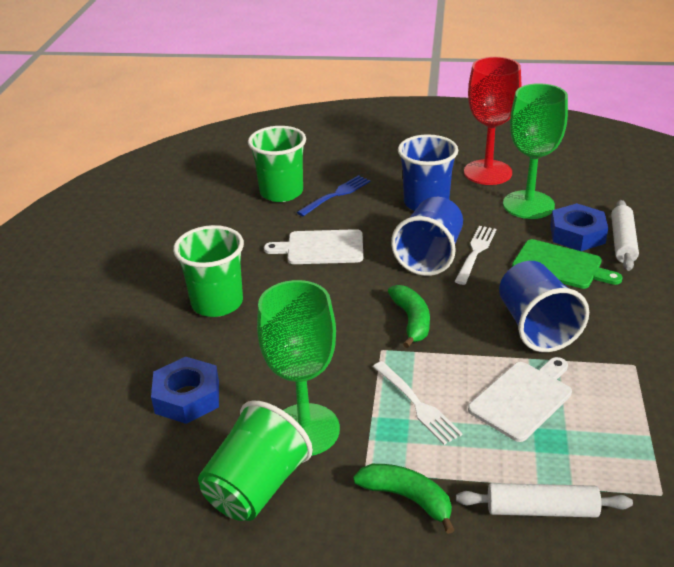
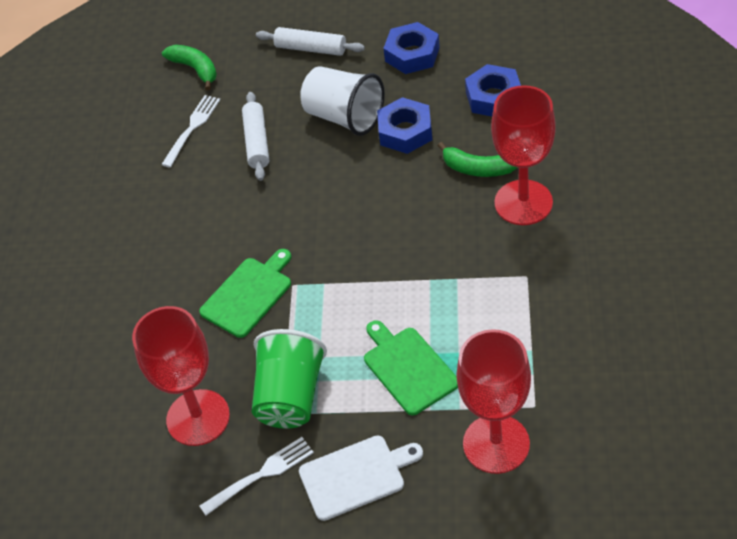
blue cup: [391,197,463,276] [398,134,458,211] [499,261,589,352] = 3 -> none = 0
blue fork: [297,175,370,216] = 1 -> none = 0
blue nut: [151,357,219,424] [550,203,608,251] = 2 -> [377,97,432,154] [383,22,440,74] [465,64,521,116] = 3
green cup: [173,225,244,317] [198,400,313,521] [248,126,306,202] = 3 -> [252,329,327,429] = 1
green cutting board: [512,239,623,289] = 1 -> [199,249,291,338] [364,320,458,415] = 2
green goblet: [257,280,340,456] [503,83,568,219] = 2 -> none = 0
red goblet: [464,57,521,185] = 1 -> [132,306,230,446] [456,329,531,474] [491,85,556,225] = 3
white cup: none = 0 -> [300,66,385,136] = 1
white cutting board: [264,229,363,264] [468,357,572,442] = 2 -> [299,435,423,521] = 1

